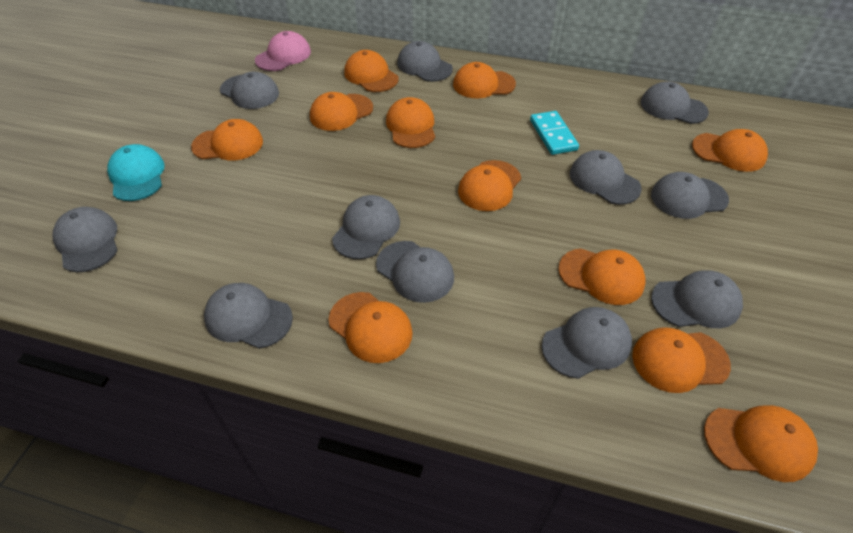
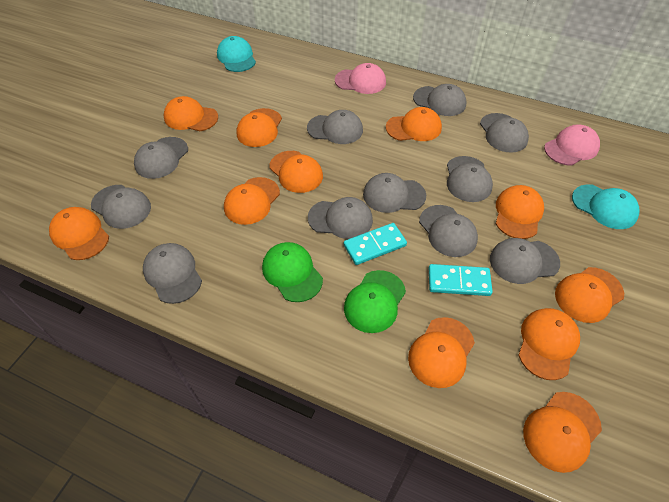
green cap: none = 0 -> [262,242,323,302] [344,270,406,333] = 2
pink cap: [255,31,311,71] = 1 -> [335,63,386,94] [544,124,600,166] = 2
turquoise cap: [107,144,165,201] = 1 -> [217,36,256,72] [572,184,639,229] = 2
turquoise domino: [530,111,579,155] = 1 -> [344,223,407,265] [429,264,493,296] = 2

